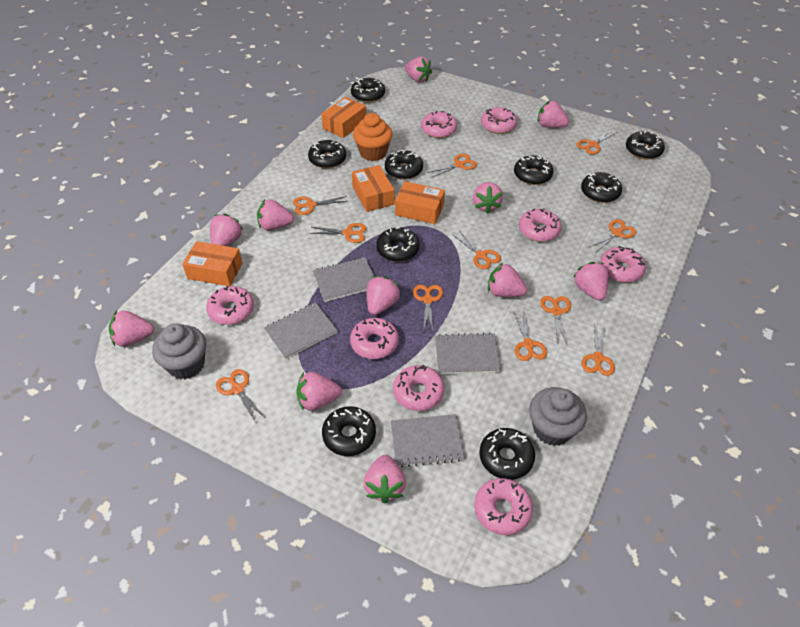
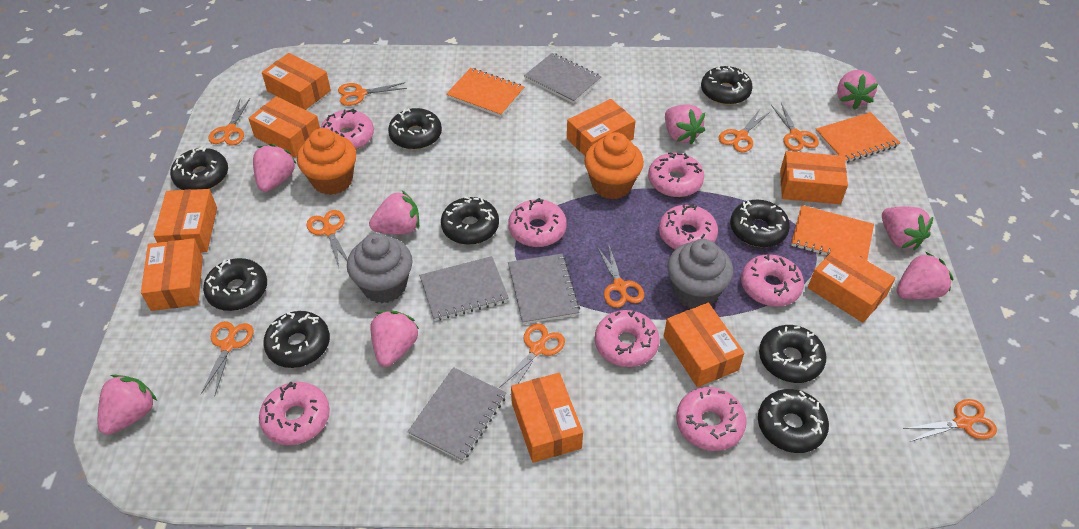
orange box: [182,241,242,286] [321,97,366,138] [352,165,395,212] [395,181,445,224] = 4 -> [141,238,203,311] [154,189,217,252] [248,96,320,157] [262,53,331,110] [511,373,583,463] [567,99,636,156] [664,303,744,387] [780,151,848,204] [808,245,895,323] = 9
orange cupcake: [353,113,393,161] = 1 -> [297,128,357,195] [584,132,644,199] = 2
orange notebook: none = 0 -> [446,68,524,117] [791,205,874,260] [815,112,900,163] = 3
orange scissors: [216,369,264,423] [293,196,347,215] [309,223,366,243] [413,285,443,332] [427,154,477,178] [453,231,501,269] [514,310,547,361] [540,296,571,345] [577,130,617,154] [582,323,615,376] [590,219,636,253] = 11 -> [201,321,254,395] [209,99,250,146] [307,210,348,268] [338,82,407,106] [499,323,565,388] [597,243,644,308] [719,108,770,152] [771,103,819,151] [903,399,997,442] = 9
pink strawberry: [109,311,154,347] [210,214,243,246] [257,199,294,230] [296,372,342,411] [363,455,406,503] [367,276,401,315] [405,56,432,83] [473,182,503,214] [488,263,527,297] [538,100,569,128] [573,262,609,301] = 11 -> [98,375,157,435] [253,144,297,192] [369,191,419,235] [370,311,419,367] [665,104,705,144] [837,70,878,110] [882,206,933,250] [897,252,953,299] = 8

